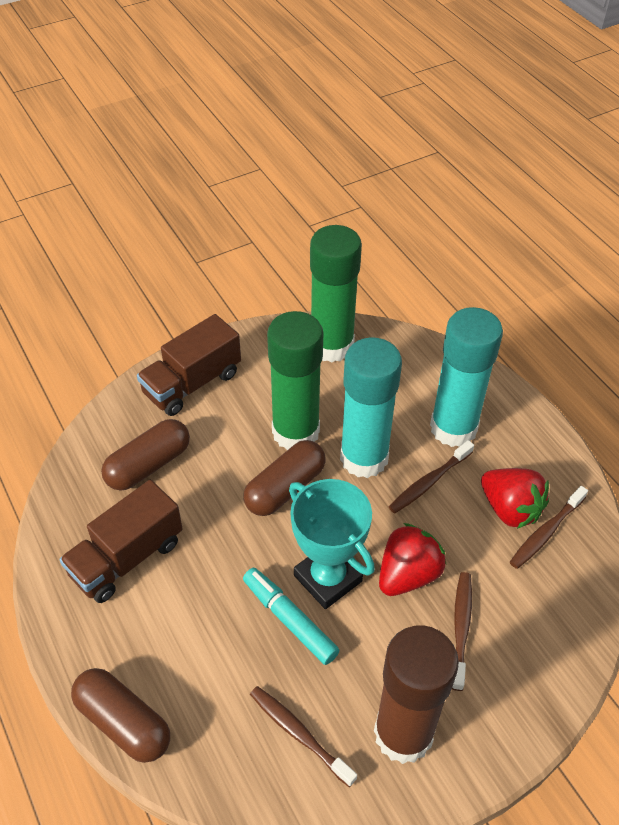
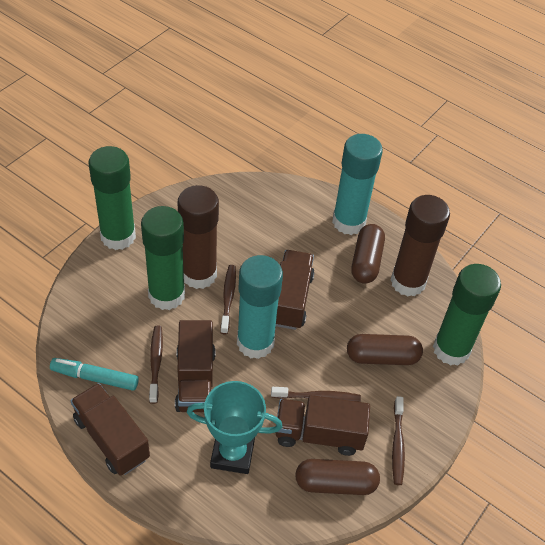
brown glue stick: [374,625,459,764] = 1 -> [178,185,219,289] [391,195,450,296] = 2
brown truck: [59,480,183,603] [137,314,241,416] = 2 -> [71,383,150,476] [175,320,216,412] [276,250,315,330] [276,395,370,456] = 4
green glue stick: [267,311,324,450] [310,225,362,362] = 2 -> [88,146,136,250] [141,206,185,310] [433,264,501,366] = 3
red strawberry: [379,523,446,596] [481,468,549,529] = 2 -> none = 0

